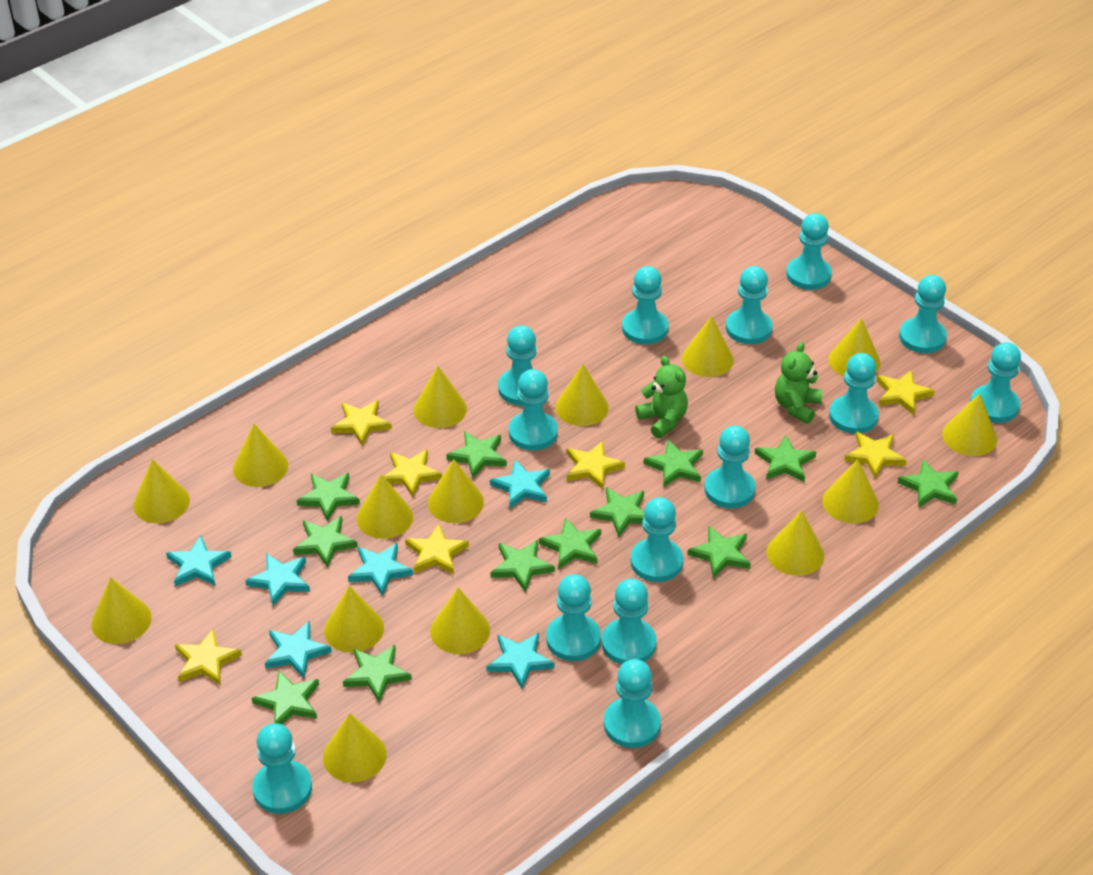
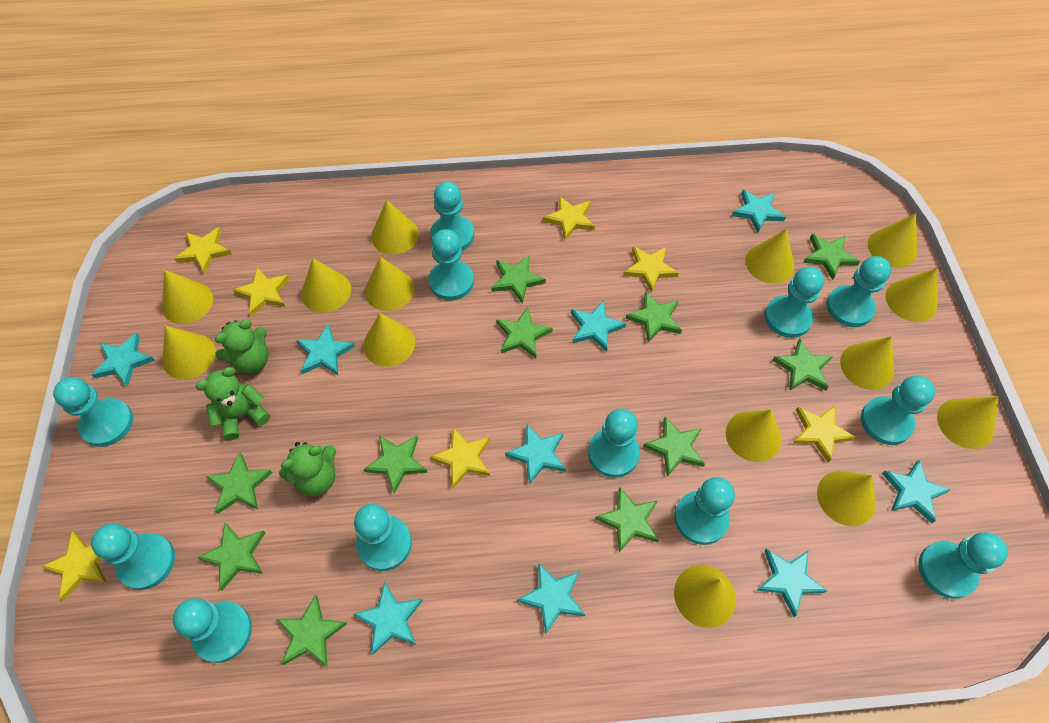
green star: [252,670,319,724] [293,516,358,568] [297,473,360,522] [343,645,412,703] [446,431,507,478] [490,540,555,593] [539,517,601,570] [590,487,644,537] [644,439,703,487] [687,526,751,579] [755,435,816,482] [898,459,959,508] = 12 -> [197,523,265,591] [206,452,272,514] [276,595,347,667] [363,435,428,494] [491,256,546,304] [496,307,553,358] [595,487,659,552] [626,292,682,343] [643,417,705,477] [772,339,833,391] [803,234,860,280] = 11
green teddy bear: [635,356,688,439] [775,342,823,424] = 2 -> [195,367,270,440] [215,319,268,374] [279,442,336,496] = 3
turquoise pawn: [252,723,312,814] [498,325,537,405] [509,369,558,450] [546,574,601,661] [602,578,656,664] [604,659,661,748] [622,266,669,344] [630,497,683,582] [704,425,756,508] [726,266,773,344] [786,213,832,290] [829,353,879,434] [899,275,947,353] [970,342,1021,423] = 14 -> [53,377,133,447] [91,523,175,590] [173,598,252,663] [354,504,412,571] [428,229,474,300] [430,181,474,251] [588,408,640,478] [674,477,735,545] [765,267,824,338] [827,256,891,327] [861,375,935,445] [918,532,1008,599] = 12
turquoise star: [166,535,232,587] [245,553,310,606] [265,621,332,678] [348,543,413,596] [487,633,554,689] [490,460,550,509] = 6 -> [92,333,155,387] [296,324,355,375] [353,581,423,655] [505,424,566,485] [517,563,585,634] [571,300,626,352] [732,189,786,233] [757,549,827,617] [882,459,951,523] = 9
yellow cone: [91,577,152,644] [133,459,190,523] [233,424,288,487] [323,713,387,783] [324,586,384,653] [357,474,413,539] [414,366,467,428] [428,459,484,523] [430,587,490,654] [555,364,609,426] [682,316,734,377] [767,510,824,576] [822,459,879,524] [828,318,881,376] [943,393,997,456] = 15 -> [162,270,213,324] [162,326,216,379] [301,259,351,313] [363,313,415,367] [365,257,414,311] [371,200,419,254] [674,565,736,628] [726,410,782,462] [745,229,795,284] [817,471,876,526] [840,336,894,390] [868,213,917,268] [885,268,938,322] [937,396,999,449] = 14

